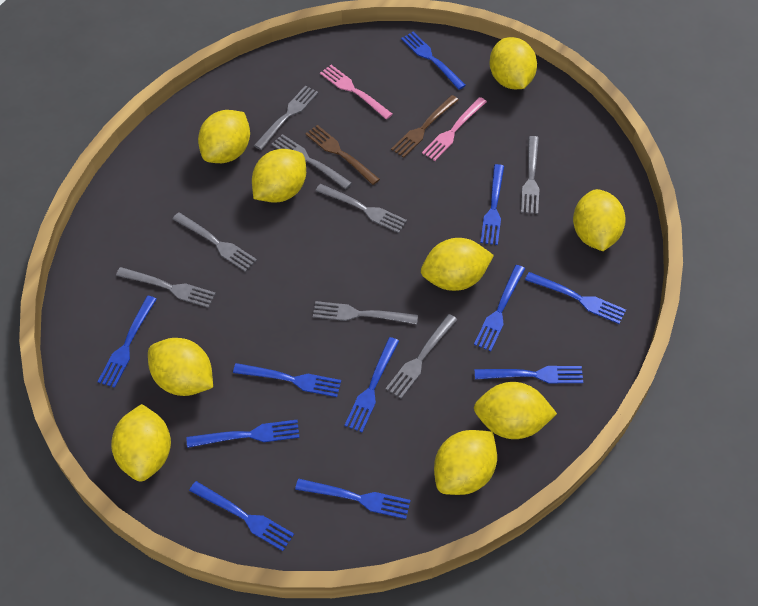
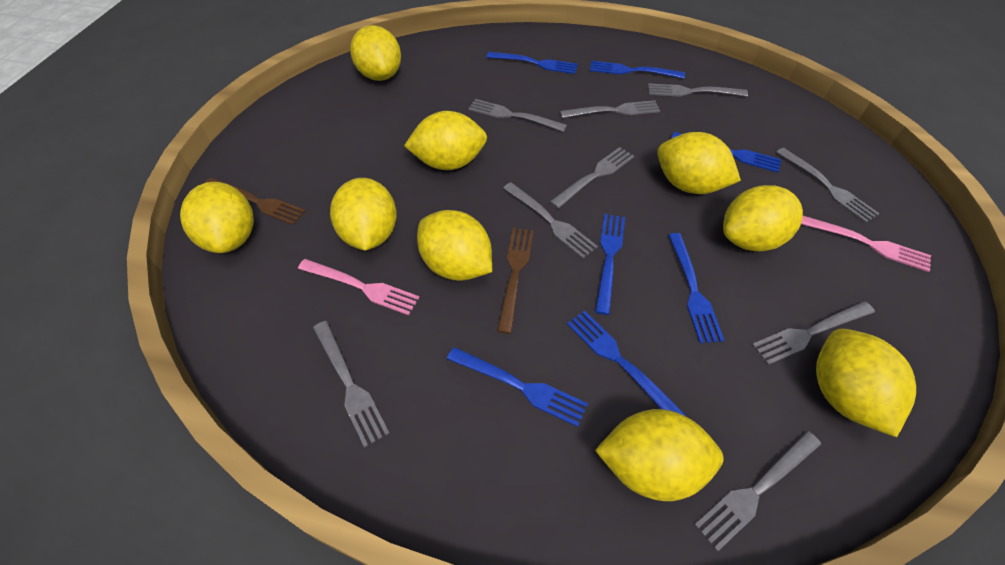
blue fork: [98,296,157,388] [187,420,299,448] [189,481,294,551] [233,363,341,397] [295,478,411,519] [345,337,399,432] [401,32,466,90] [474,265,525,351] [474,366,583,384] [480,164,504,245] [525,272,626,324] = 11 -> [447,347,588,427] [486,52,578,74] [567,311,686,416] [590,61,685,79] [595,214,625,315] [668,233,724,343] [671,132,782,173] = 7
grey fork: [116,267,216,308] [173,212,257,272] [254,86,318,150] [271,134,352,189] [313,301,418,324] [315,184,407,233] [386,314,457,399] [521,136,540,214] = 8 -> [313,321,389,448] [468,99,567,132] [503,182,598,258] [550,147,634,209] [560,100,660,118] [648,83,748,97] [694,431,821,552] [752,301,875,365] [776,148,880,223] = 9

